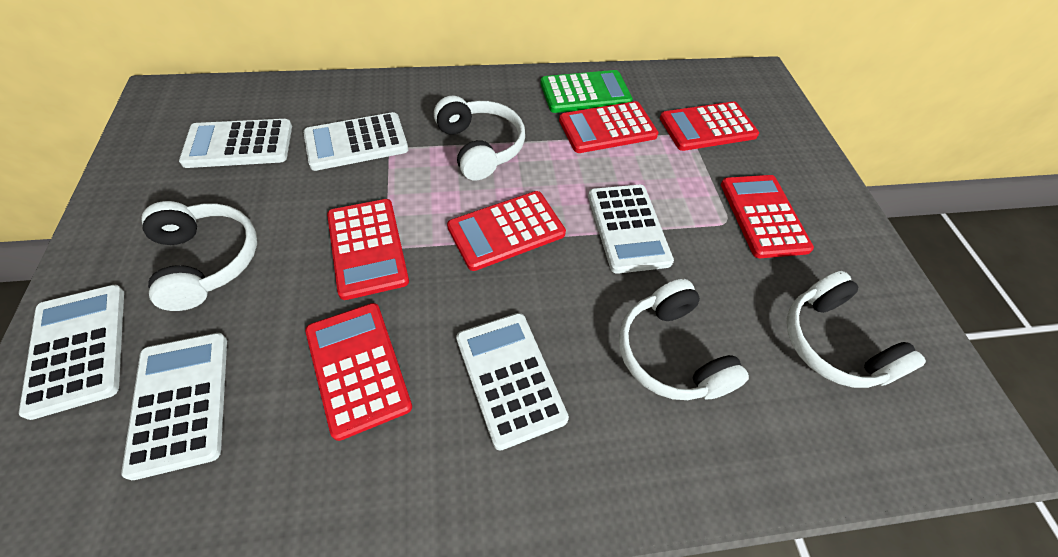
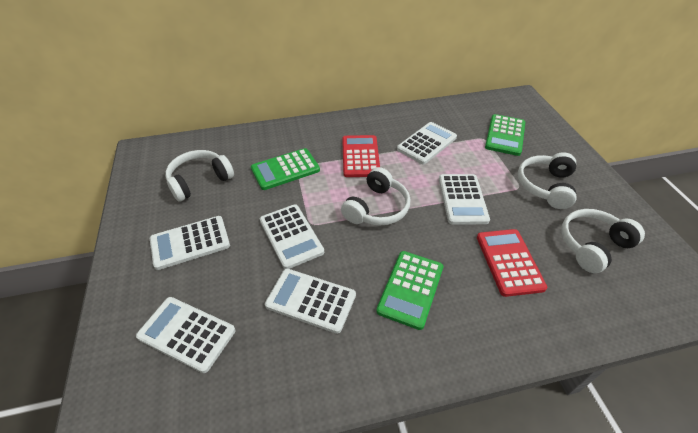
green calculator: [540,70,633,113] = 1 -> [251,148,320,190] [376,251,443,330] [485,114,525,156] = 3
red calculator: [305,303,412,441] [327,199,409,300] [447,191,566,271] [559,101,659,153] [660,102,759,151] [721,175,814,258] = 6 -> [342,135,380,177] [477,229,547,297] = 2

